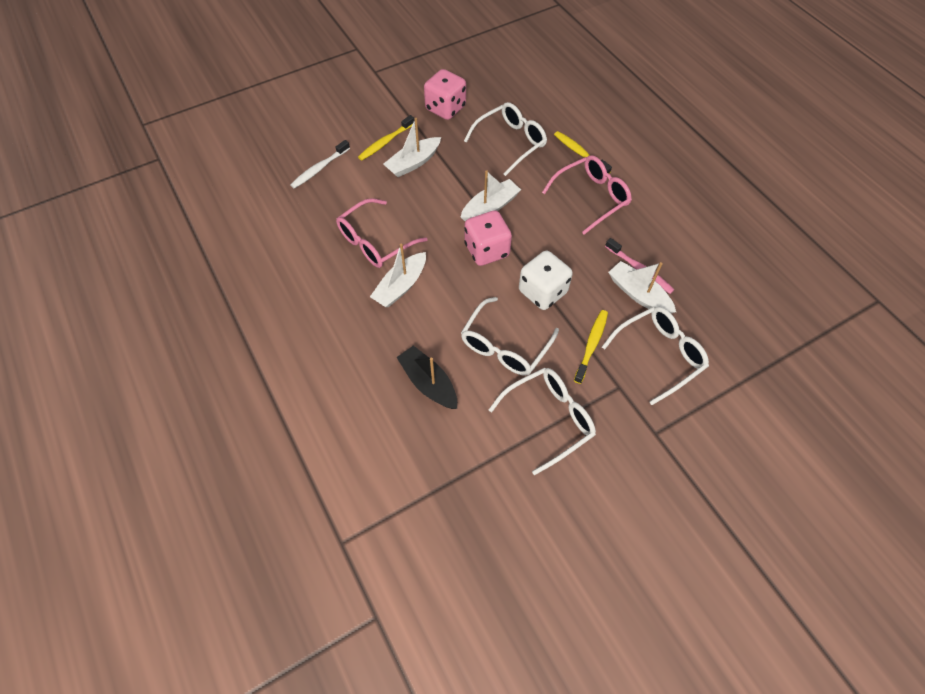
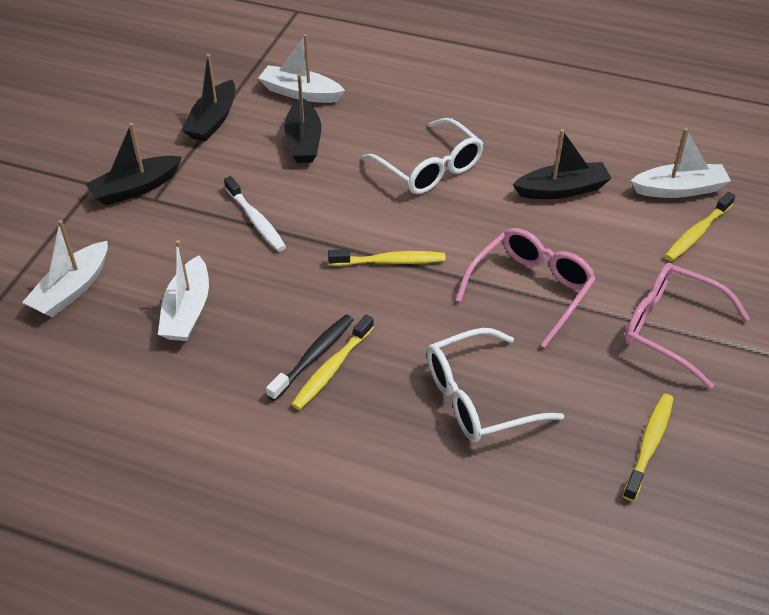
black boat: [396,345,457,409] = 1 -> [85,123,182,205] [182,54,235,142] [284,74,321,163] [513,129,612,199] = 4
black toothbrush: none = 0 -> [266,315,353,401] = 1
pink dice: [424,69,466,120] [464,210,512,266] = 2 -> none = 0
pink toothbrush: [605,238,675,294] = 1 -> none = 0
white dice: [519,250,573,310] = 1 -> none = 0
white glasses: [461,297,559,376] [464,102,547,176] [489,368,596,475] [602,307,709,405] = 4 -> [362,118,483,194] [427,328,564,442] = 2
yellow toothbrush: [358,115,414,161] [554,131,612,174] [574,310,608,384] = 3 -> [291,315,374,410] [328,249,446,266] [623,394,674,501] [665,192,736,261] = 4

